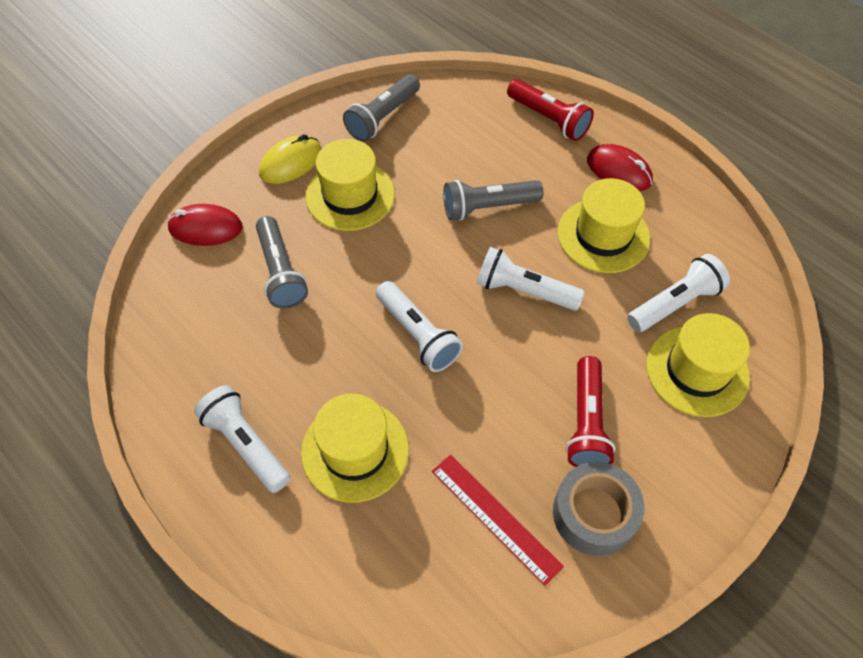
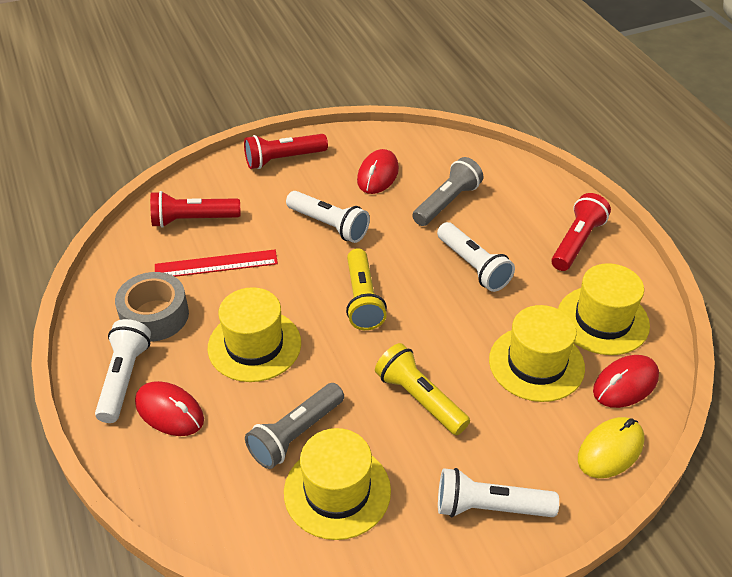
grey flashlight: [256,216,308,309] [343,74,420,142] [443,180,543,221] = 3 -> [245,383,344,469] [412,157,483,226] = 2
red flashlight: [507,79,594,141] [566,356,615,467] = 2 -> [150,191,240,228] [244,134,328,169] [552,193,611,271] = 3
red mouse: [167,204,243,246] [587,144,653,191] = 2 -> [135,381,204,436] [357,149,399,194] [593,355,659,408] = 3
yellow flashlight: none = 0 -> [346,248,387,330] [375,343,470,435] = 2

